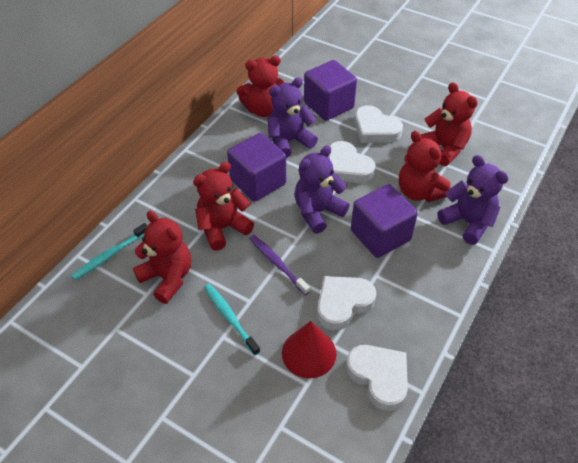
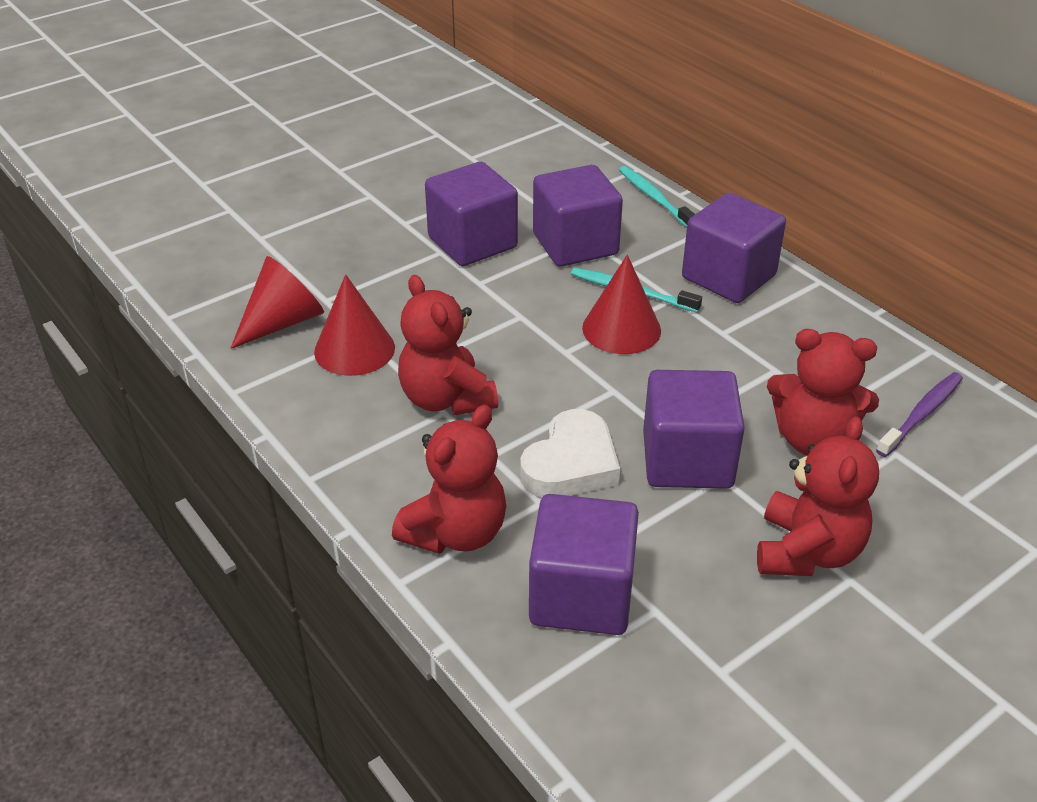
purple cube: [227,133,286,202] [304,60,357,121] [351,184,418,258] = 3 -> [425,162,518,266] [529,494,639,635] [533,165,623,267] [643,370,745,489] [682,193,786,303] = 5
purple teddy bear: [268,77,318,158] [294,145,350,234] [437,155,509,245] = 3 -> none = 0
red cone: [282,321,336,378] = 1 -> [230,256,324,349] [314,275,395,376] [582,255,661,354] = 3
red teddy bear: [133,211,191,304] [193,162,254,251] [236,56,285,117] [399,131,451,202] [420,82,478,166] = 5 -> [392,405,506,554] [398,275,498,416] [757,416,879,576] [767,329,879,456] = 4
white heart: [317,276,377,330] [328,141,376,183] [346,345,408,411] [354,105,403,143] = 4 -> [520,409,620,498] = 1

